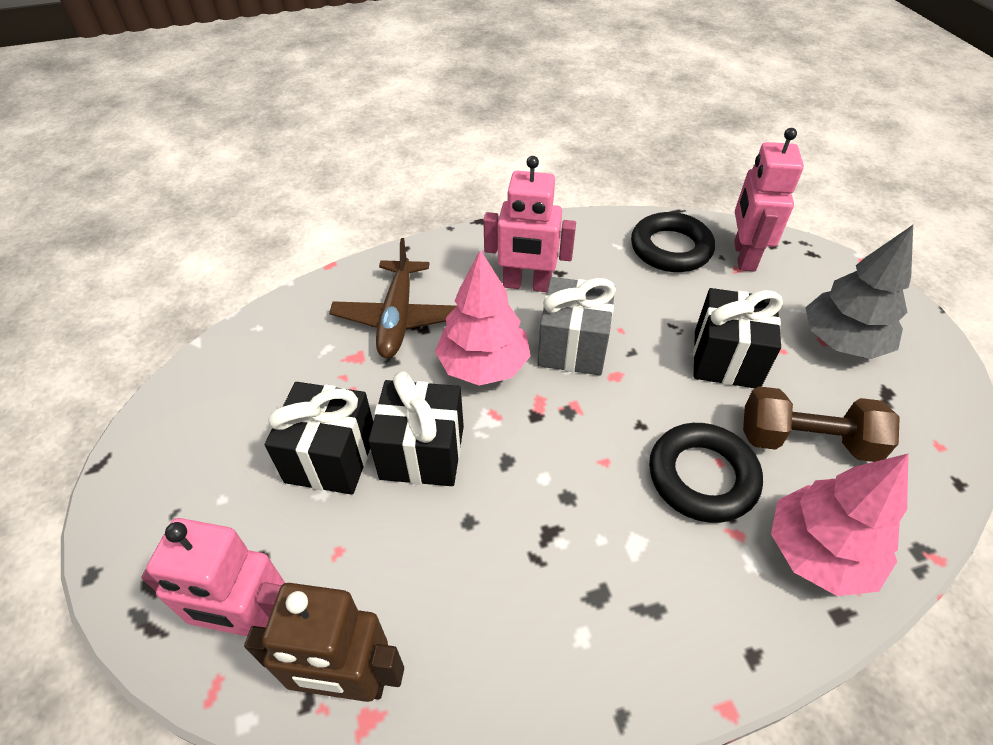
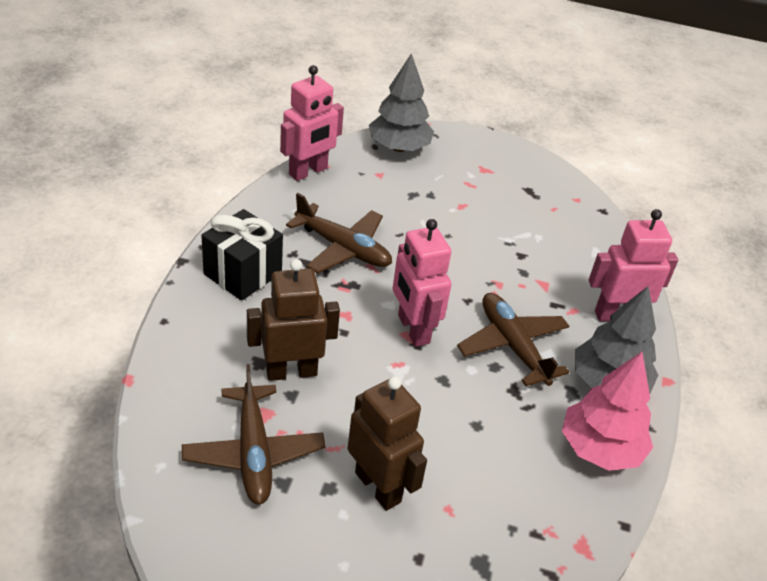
black gift: [265,382,373,495] [368,371,464,486] [693,288,783,388] = 3 -> [201,209,283,301] = 1
black ring: [631,212,715,272] [649,423,763,523] = 2 -> none = 0
brown dumbbell: [743,386,900,462] = 1 -> none = 0
brown plane: [329,238,456,358] = 1 -> [182,364,325,505] [286,193,392,273] [457,293,570,386] = 3
brown robot: [244,583,404,702] = 1 -> [247,259,340,381] [348,376,427,511] = 2
grey gift: [537,277,616,376] = 1 -> none = 0
grey tree: [806,225,913,359] = 1 -> [369,53,434,152] [575,286,658,393] = 2
pink tree: [435,250,530,386] [771,453,909,596] = 2 -> [562,352,653,471] = 1

